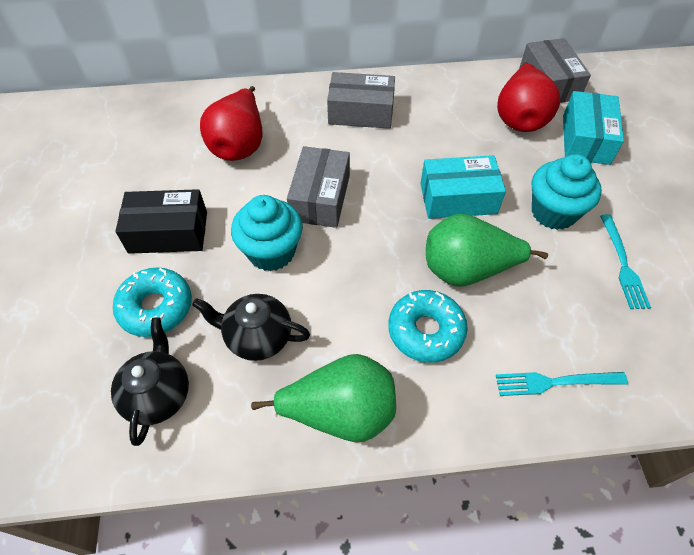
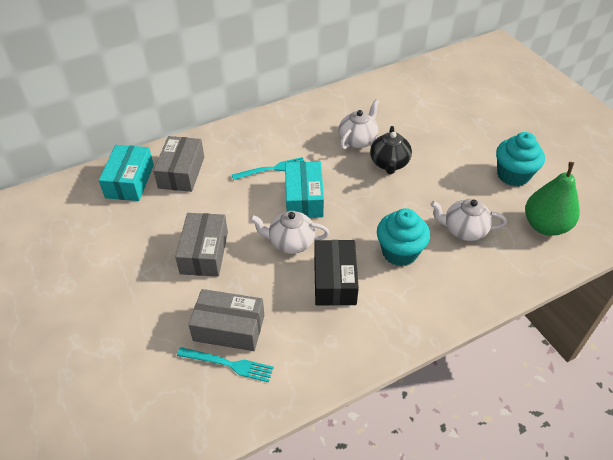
black teapot: [111,317,189,446] [192,294,310,361] = 2 -> [370,126,412,174] = 1
green pear: [251,354,396,442] [426,214,548,287] = 2 -> [525,162,580,236] = 1
red pear: [200,86,262,161] [497,62,560,132] = 2 -> none = 0
turquoise donut: [113,267,192,337] [388,290,468,363] = 2 -> none = 0
white teapot: none = 0 -> [250,211,329,254] [338,99,379,149] [430,199,507,241] = 3

